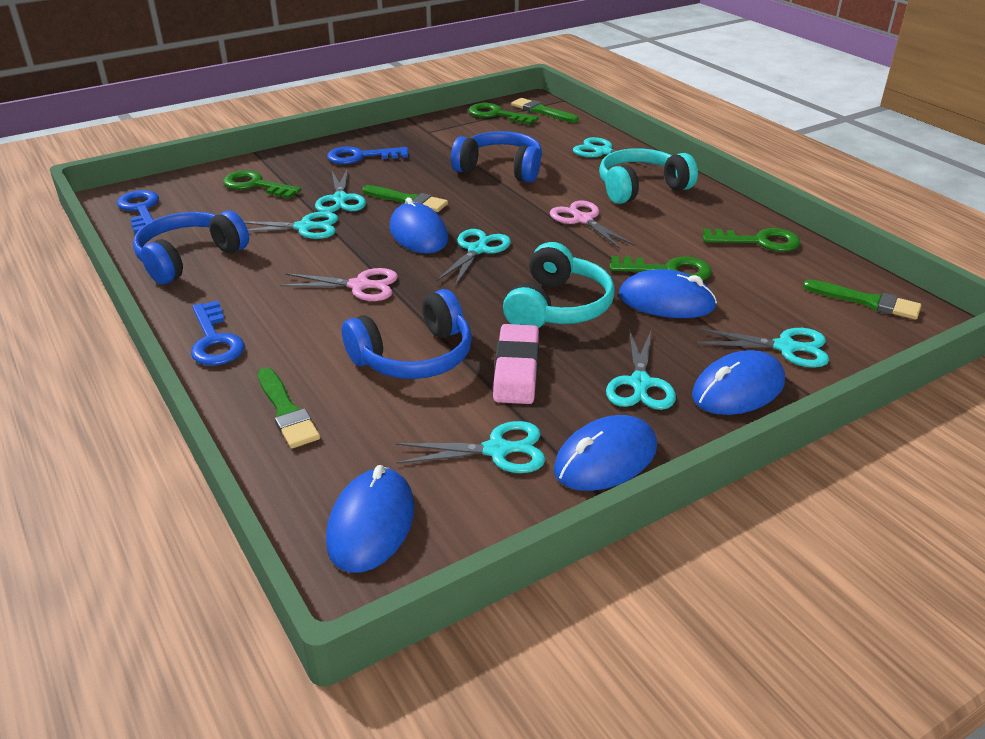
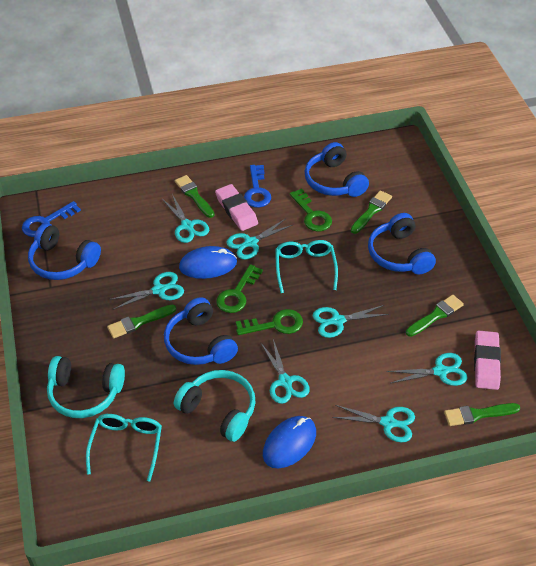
blue headphones: [133,211,249,284] [342,289,472,379] [451,131,542,183] = 3 -> [28,223,101,280] [164,297,238,365] [305,142,369,197] [368,213,436,274] = 4
blue key: [117,190,159,234] [191,300,245,366] [327,146,408,164] = 3 -> [22,201,81,237] [244,165,271,208] = 2
blue mouse: [326,465,414,573] [390,197,448,253] [554,415,657,491] [619,269,717,318] [692,350,785,415] = 5 -> [179,246,237,279] [263,416,316,468] = 2
green brush: [258,367,320,448] [362,185,448,212] [511,98,579,123] [803,279,922,320] = 4 -> [107,304,176,338] [175,175,214,218] [351,190,392,234] [406,295,464,337] [444,403,520,426] = 5
green key: [223,170,301,199] [469,103,539,125] [609,256,712,280] [703,228,801,252] = 4 -> [216,264,263,313] [236,309,303,335] [290,189,332,231] = 3
pink eraser: [493,324,539,404] = 1 -> [215,184,258,231] [474,330,501,390] = 2
pink scissors: [280,268,398,301] [550,200,635,249] = 2 -> none = 0
turquoise glasses: none = 0 -> [86,414,162,482] [275,240,338,293] = 2

